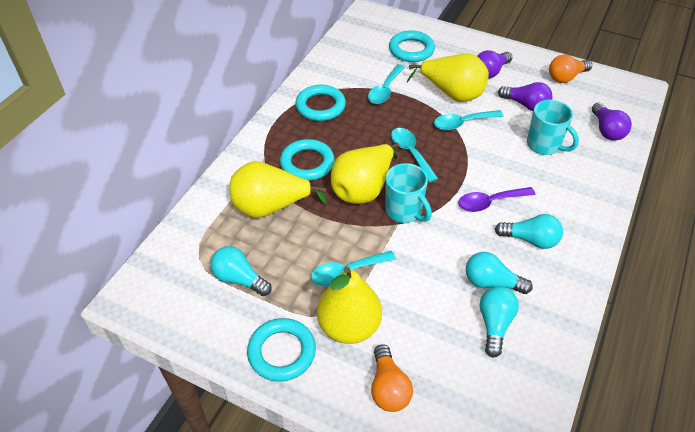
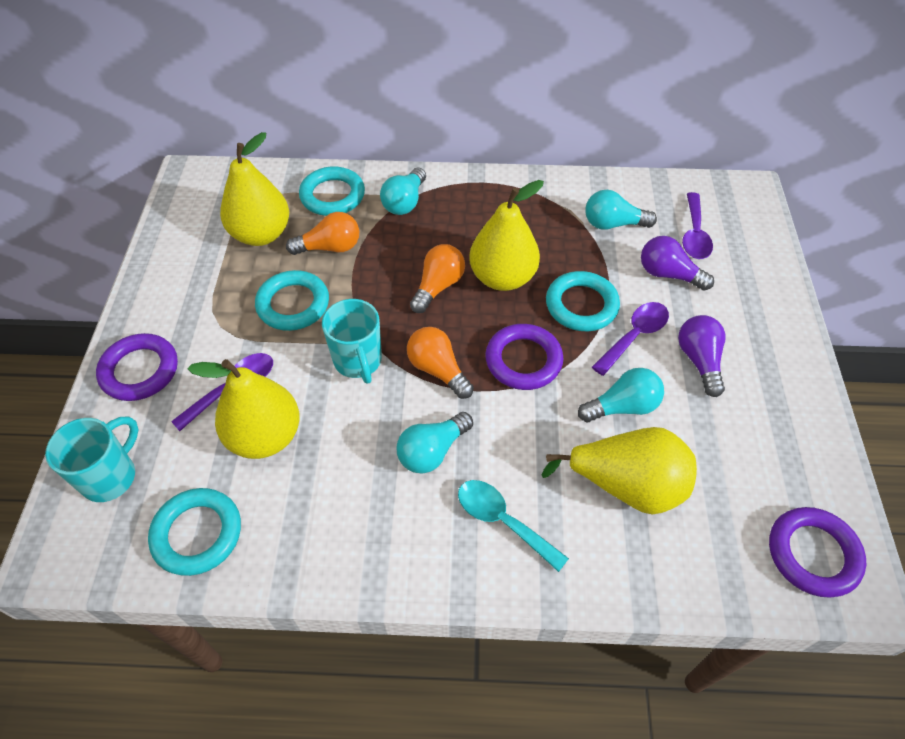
orange light bulb: [371,344,413,412] [549,55,592,83] = 2 -> [286,212,359,255] [407,327,474,399] [410,244,465,313] = 3
purple light bulb: [477,50,513,79] [498,82,553,111] [592,102,632,141] = 3 -> [641,236,714,291] [678,315,725,397] = 2
purple ring: none = 0 -> [96,333,178,401] [485,324,563,390] [769,507,866,597] = 3
purple spoon: [458,187,535,212] = 1 -> [171,353,273,431] [592,302,669,376] [682,192,713,259] = 3
turquoise spoon: [311,251,396,286] [368,64,405,104] [391,128,438,182] [434,110,504,130] = 4 -> [458,480,569,572] = 1

